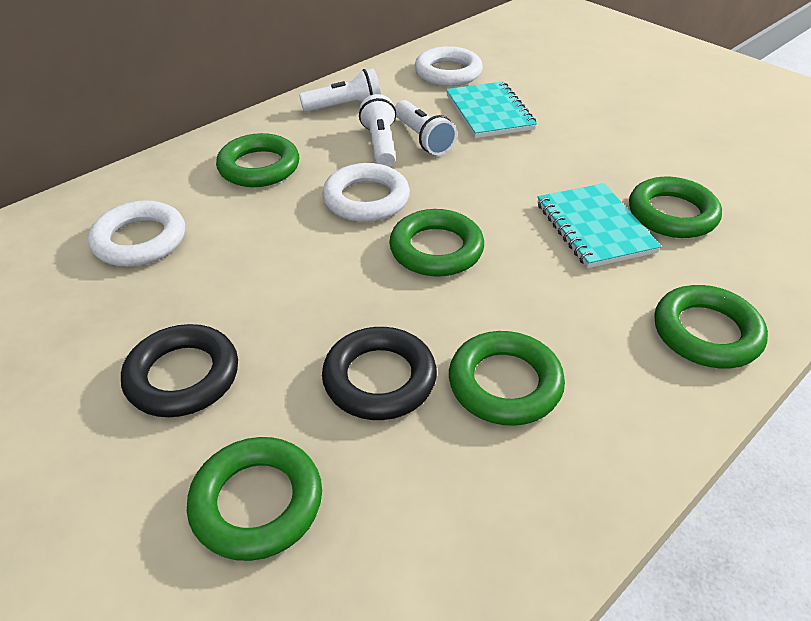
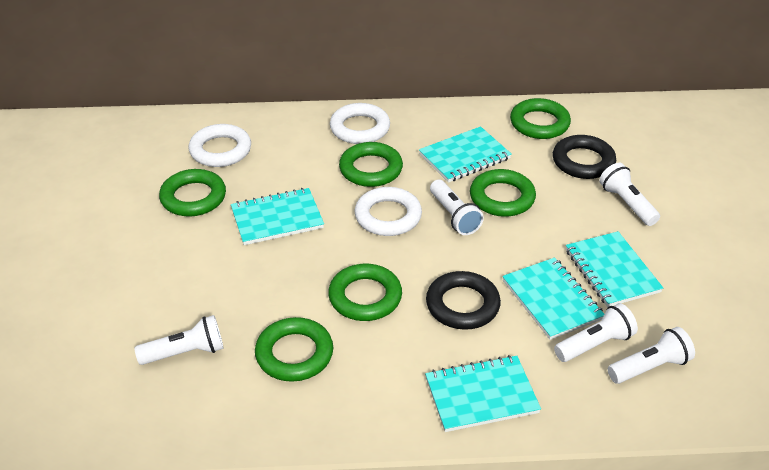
turquoise notebook: [446,81,537,138] [537,183,662,268] = 2 -> [231,188,324,245] [419,126,512,183] [425,355,541,432] [502,257,604,340] [566,231,663,307] = 5
white flashlight: [299,68,381,112] [359,94,396,167] [395,100,457,155] = 3 -> [134,315,224,365] [430,180,484,235] [554,303,638,362] [599,163,660,226] [608,327,695,384] = 5

